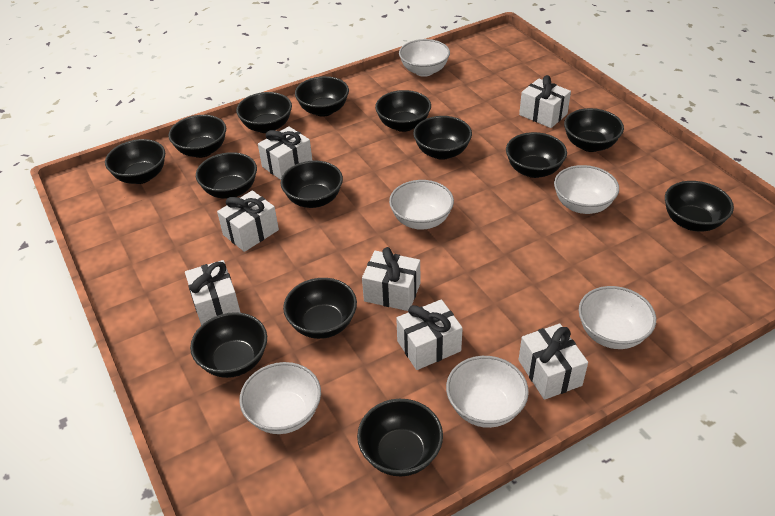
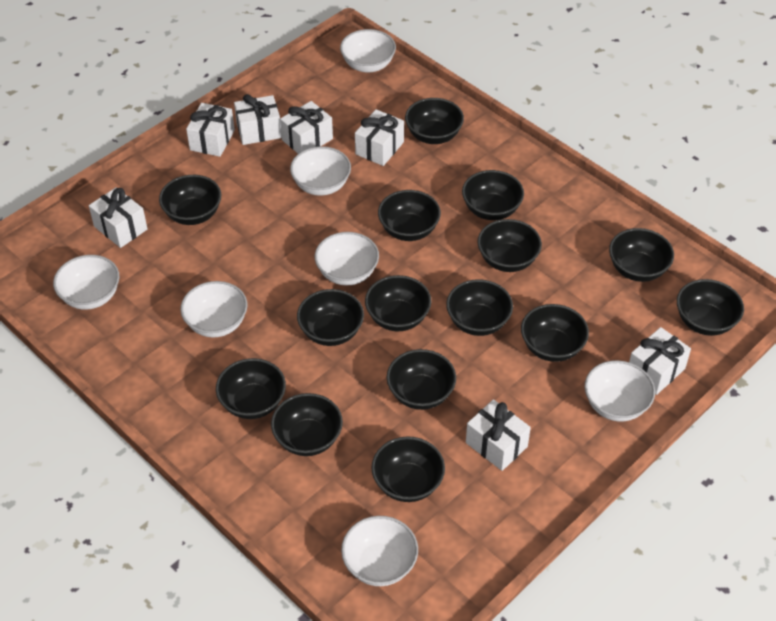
black bowl: [105,139,165,184] [168,115,226,158] [190,312,267,378] [196,152,257,199] [236,92,292,133] [281,161,343,208] [283,278,357,339] [295,76,349,117] [357,399,443,476] [375,90,431,132] [413,116,472,160] [506,132,567,178] [564,108,624,152] [665,181,734,232] = 14 -> [159,175,221,225] [216,358,286,419] [271,393,343,456] [297,289,364,346] [365,275,431,331] [371,436,445,502] [378,190,441,241] [387,349,456,410] [405,98,464,144] [446,279,513,336] [462,170,524,220] [477,219,542,272] [521,304,589,362] [609,228,674,282] [677,279,744,336] = 15
white bowl: [239,362,321,434] [389,180,454,230] [399,39,450,77] [446,356,529,428] [554,165,619,214] [579,286,656,349] = 6 -> [53,255,119,310] [180,281,247,338] [290,146,351,196] [315,232,379,285] [340,29,396,73] [341,516,418,586] [584,360,655,422] = 7

